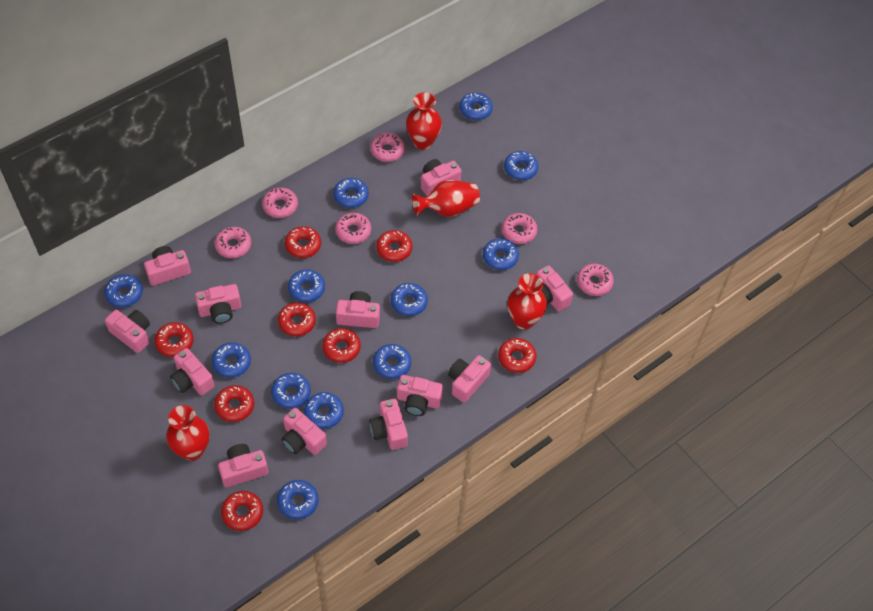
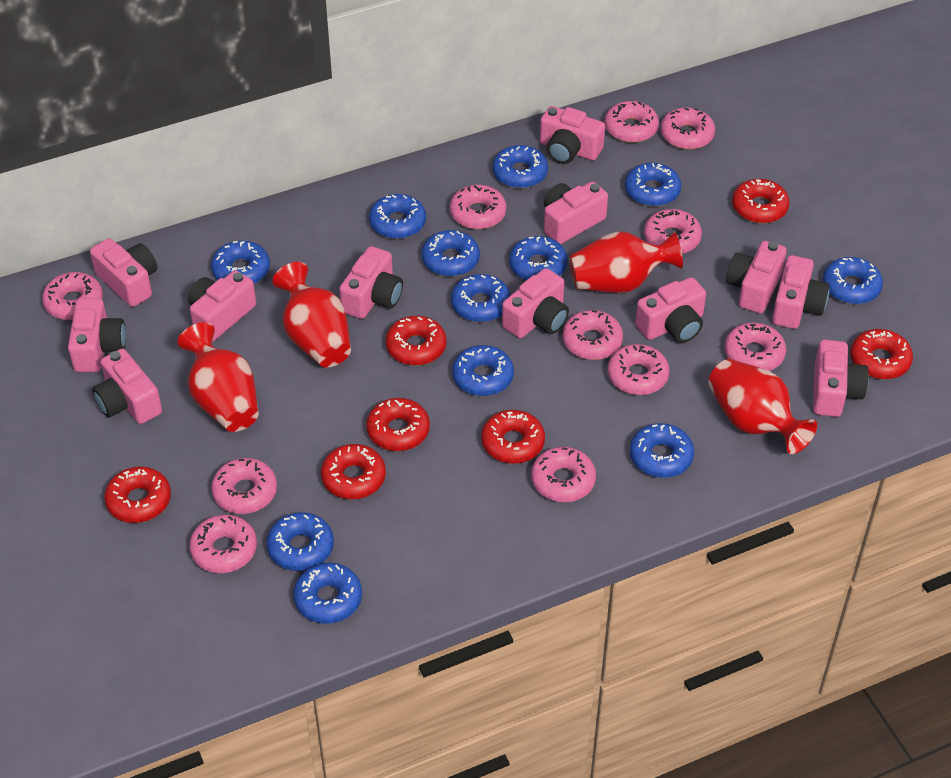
pink donut: [215,227,251,258] [262,187,298,218] [335,213,371,244] [371,133,405,162] [502,213,537,244] [577,264,614,296] = 6 -> [42,272,103,320] [189,515,257,573] [211,458,277,514] [450,185,506,229] [531,447,596,502] [562,310,623,360] [604,101,659,143] [607,344,670,395] [644,209,702,254] [660,108,715,150] [724,323,786,371] = 11
red donut: [154,322,194,357] [214,385,254,422] [221,491,263,531] [278,302,316,336] [285,226,321,258] [322,328,361,363] [376,230,412,262] [498,338,536,373] = 8 -> [104,466,171,523] [321,444,386,499] [366,398,430,451] [386,316,446,366] [481,410,545,464] [732,179,789,223] [850,329,913,379] = 7

